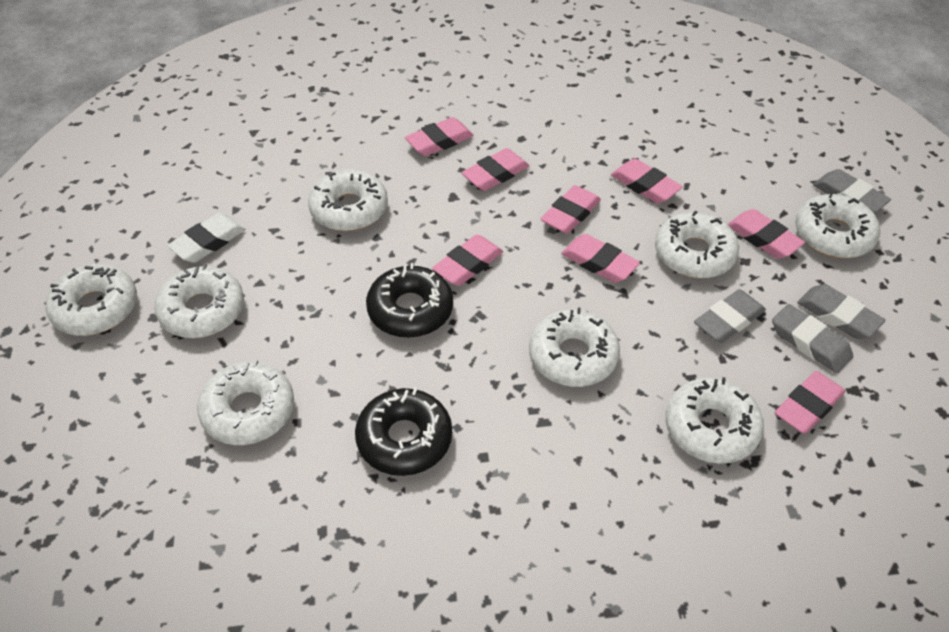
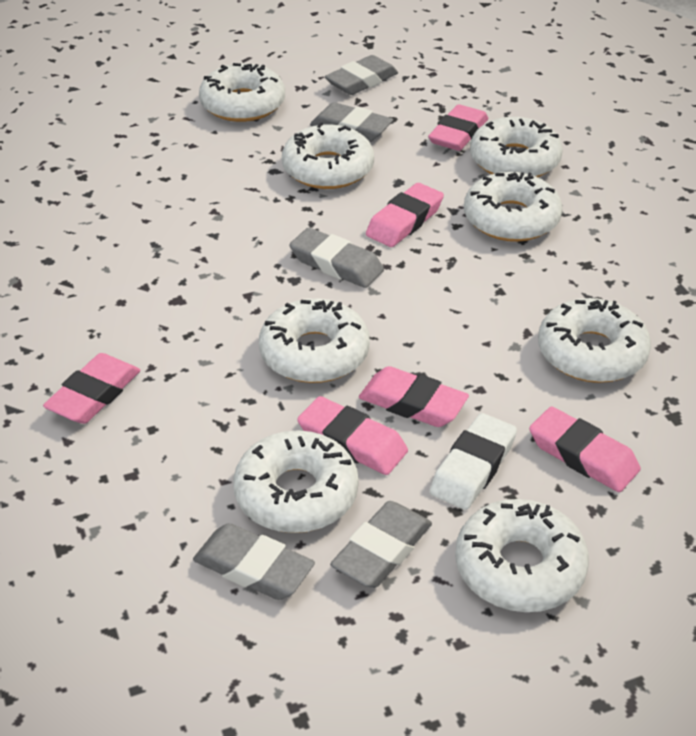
black donut: [355,387,452,476] [366,263,453,338] = 2 -> none = 0
grey eraser: [694,289,766,343] [772,304,853,373] [797,284,886,339] [813,169,891,213] = 4 -> [193,523,315,600] [289,228,384,288] [310,102,393,142] [325,55,398,95] [330,501,432,588] = 5
pink eraser: [405,117,474,156] [432,235,503,286] [461,148,529,191] [541,185,601,234] [561,234,640,283] [611,159,683,204] [727,209,805,259] [775,371,846,434] = 8 -> [43,353,140,424] [297,396,408,475] [359,366,469,427] [366,183,444,247] [428,104,488,151] [529,406,641,492] = 6

